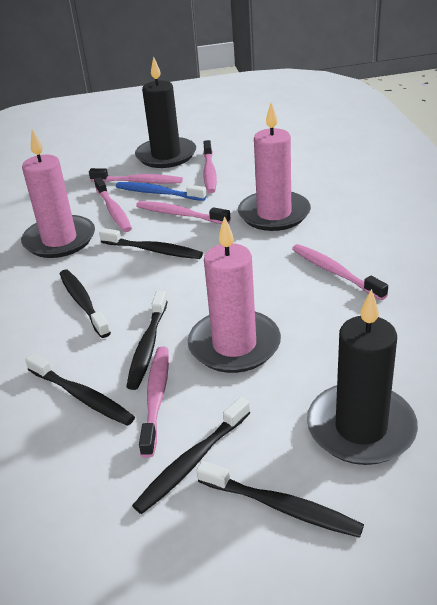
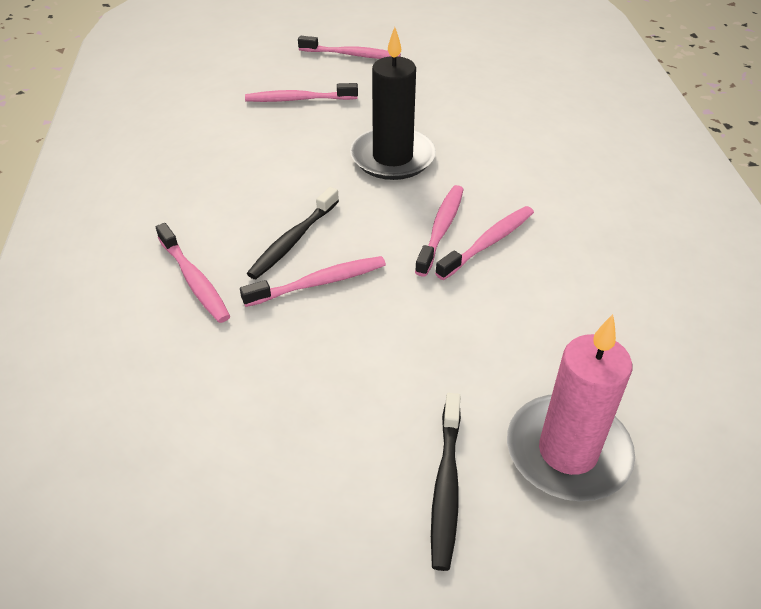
black candle: [135,56,196,168] [307,289,418,465] = 2 -> [350,27,436,180] = 1
black toothbrush: [25,353,135,426] [60,270,111,338] [99,228,203,259] [126,291,168,390] [132,397,250,514] [197,461,364,538] = 6 -> [247,187,339,279] [431,393,461,571] = 2
blue toothbrush: [116,182,206,201] = 1 -> none = 0
pink candle: [21,130,95,258] [188,216,281,373] [238,103,311,231] = 3 -> [507,314,635,502] = 1

